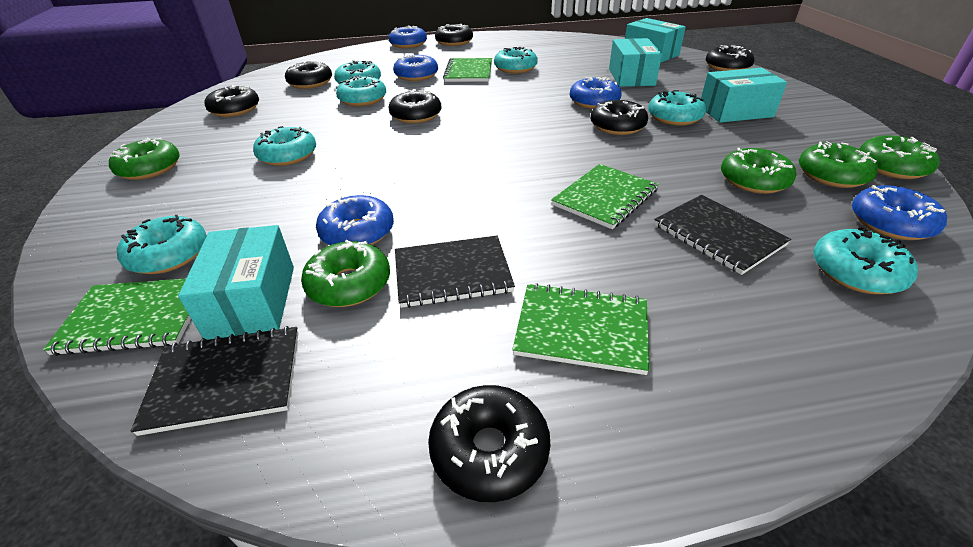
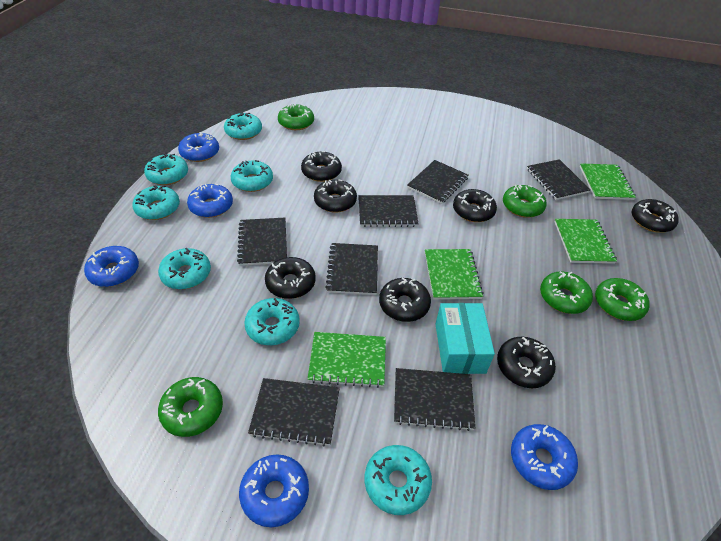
black notebook: [131,326,298,436] [395,236,515,308] [654,195,791,275] = 3 -> [237,218,287,266] [248,378,340,446] [325,243,378,295] [358,195,419,227] [394,368,475,431] [407,160,469,204] [527,159,590,200] = 7
turquoise box: [178,225,294,340] [609,38,662,87] [625,18,686,63] [701,68,787,123] = 4 -> [435,303,495,374] = 1

